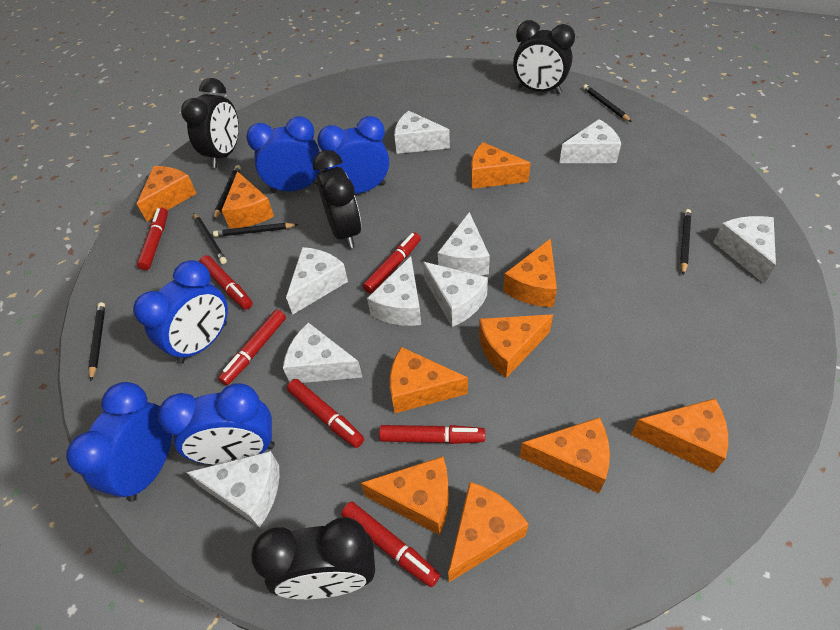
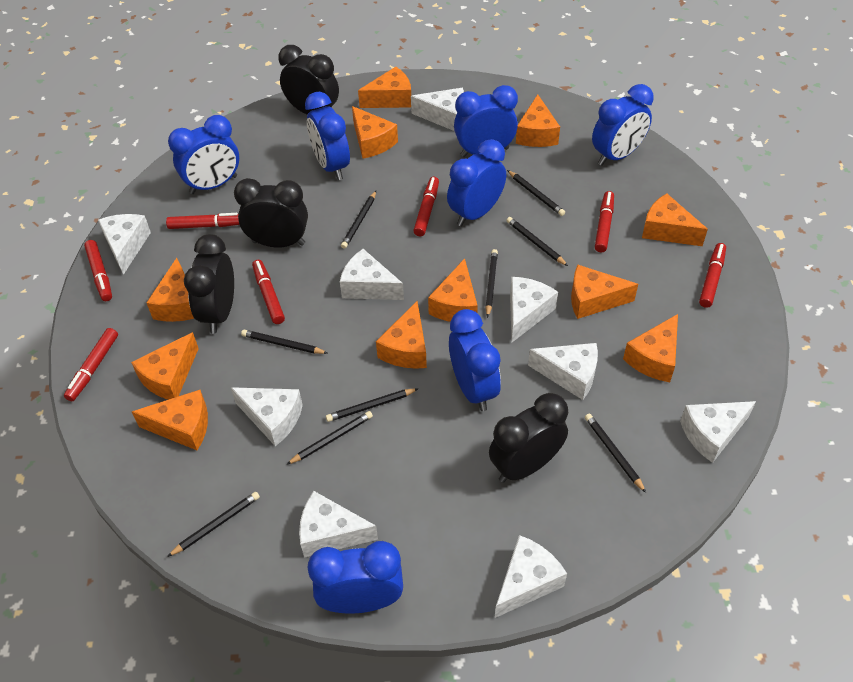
black pencil: [88,302,105,381] [194,213,227,264] [213,223,299,237] [214,165,241,220] [583,84,632,122] [680,209,691,275] = 6 -> [167,492,260,557] [241,329,327,354] [286,411,373,465] [326,388,419,422] [341,191,376,249] [485,249,498,318] [506,217,568,266] [507,170,565,216] [585,414,646,493] = 9
blue clock: [66,382,172,502] [133,260,228,364] [158,383,275,465] [246,116,321,193] [317,116,389,194] = 5 -> [168,115,239,194] [305,92,350,180] [307,541,403,613] [447,139,506,226] [449,309,501,411] [454,85,518,157] [592,84,654,166] = 7
orange cheese: [137,166,197,222] [222,171,274,228] [361,456,449,535] [390,347,468,413] [448,482,528,582] [471,142,531,189] [479,314,553,378] [503,238,557,307] [520,417,610,493] [631,399,728,473] = 10 -> [131,332,199,400] [132,390,208,450] [146,258,194,322] [352,106,398,159] [358,67,411,108] [376,301,427,369] [428,258,478,322] [516,94,560,147] [571,265,638,319] [623,314,678,382] [642,194,708,246] = 11

